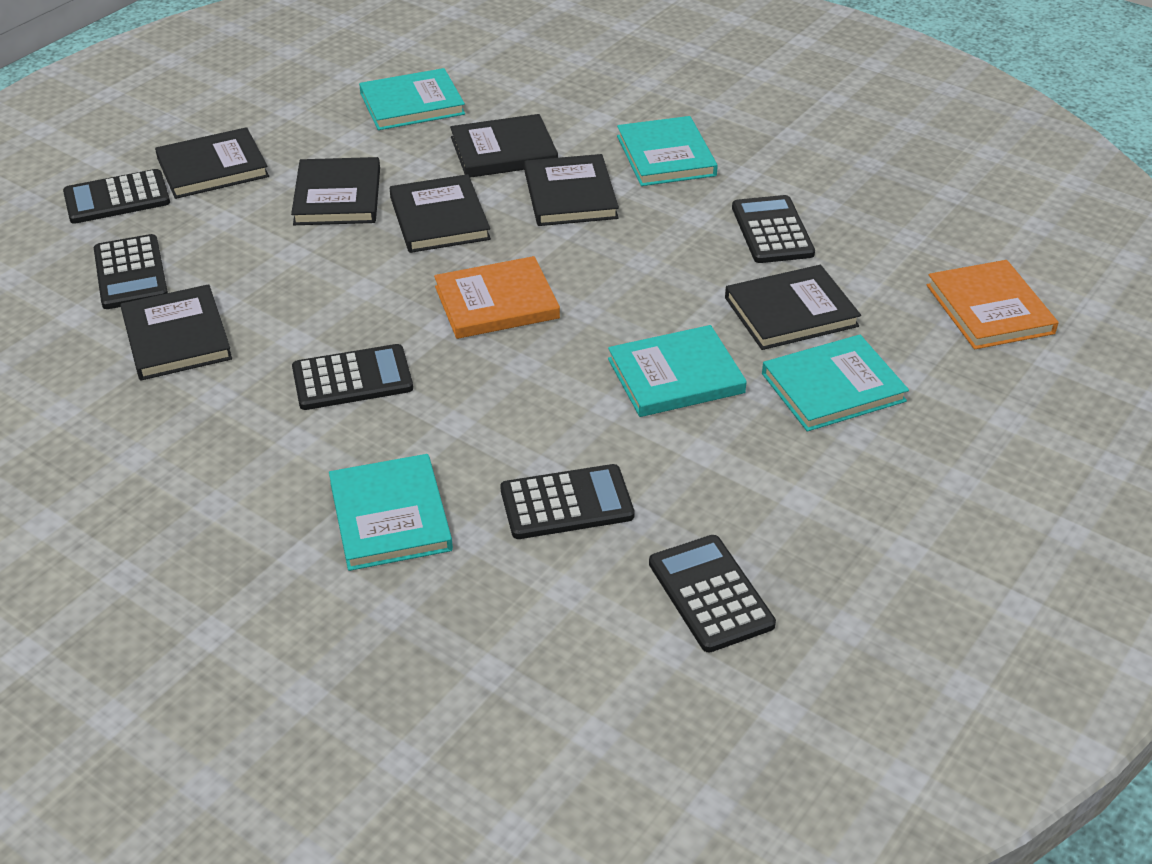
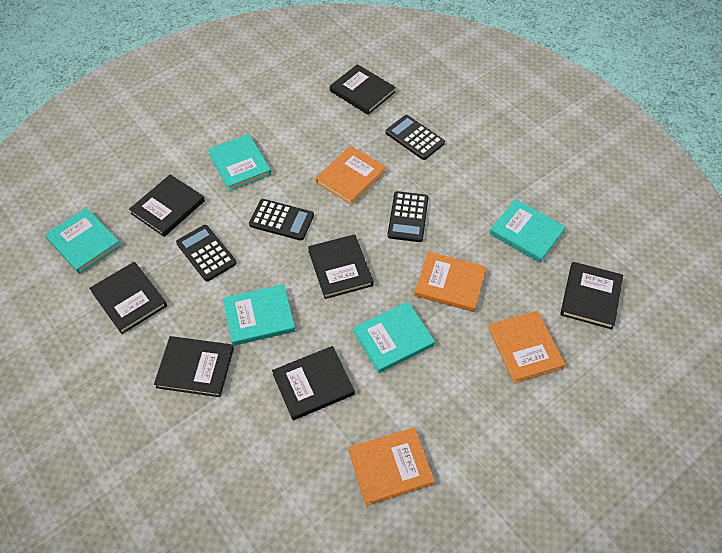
black calculator: [63,169,170,224] [94,234,168,309] [292,344,413,410] [500,464,635,539] [649,535,776,653] [732,195,815,263] = 6 -> [176,225,237,282] [249,199,314,241] [386,115,445,160] [387,191,429,242] = 4
orange book: [434,256,560,339] [927,260,1058,349] = 2 -> [316,146,386,205] [348,428,435,506] [414,252,486,312] [488,311,565,383] = 4

